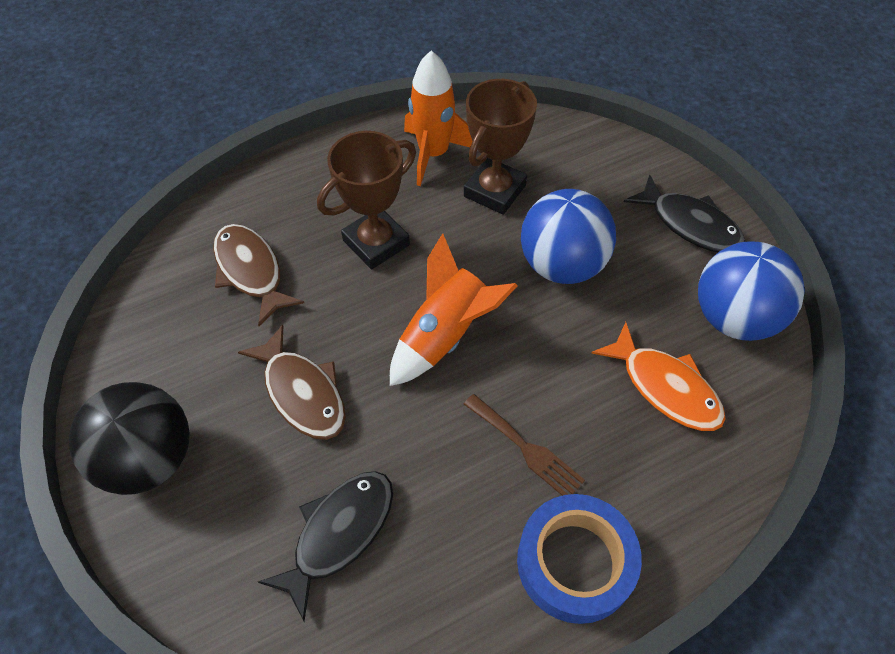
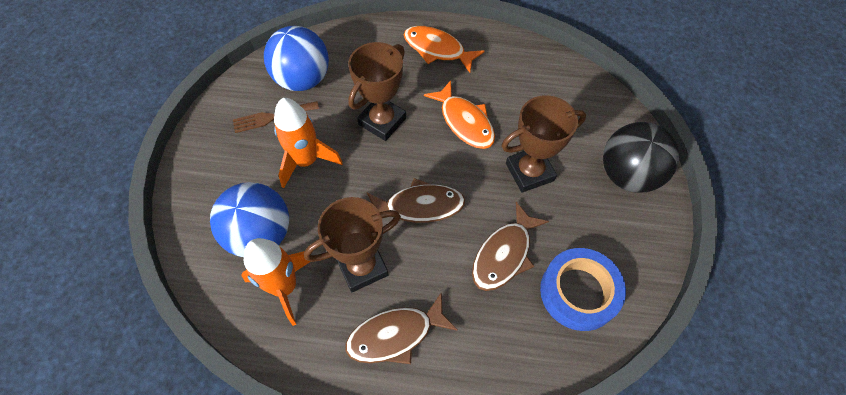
black fish: [258,471,393,621] [624,174,745,252] = 2 -> none = 0
brown fish: [213,224,304,326] [238,325,346,440] = 2 -> [345,292,458,364] [367,178,465,223] [472,202,549,291] = 3
brown trophy: [317,131,416,269] [464,79,537,215] = 2 -> [304,197,401,292] [348,42,406,141] [501,95,586,193] = 3
orange fish: [592,322,726,431] = 1 -> [404,26,485,73] [424,80,495,149] = 2

